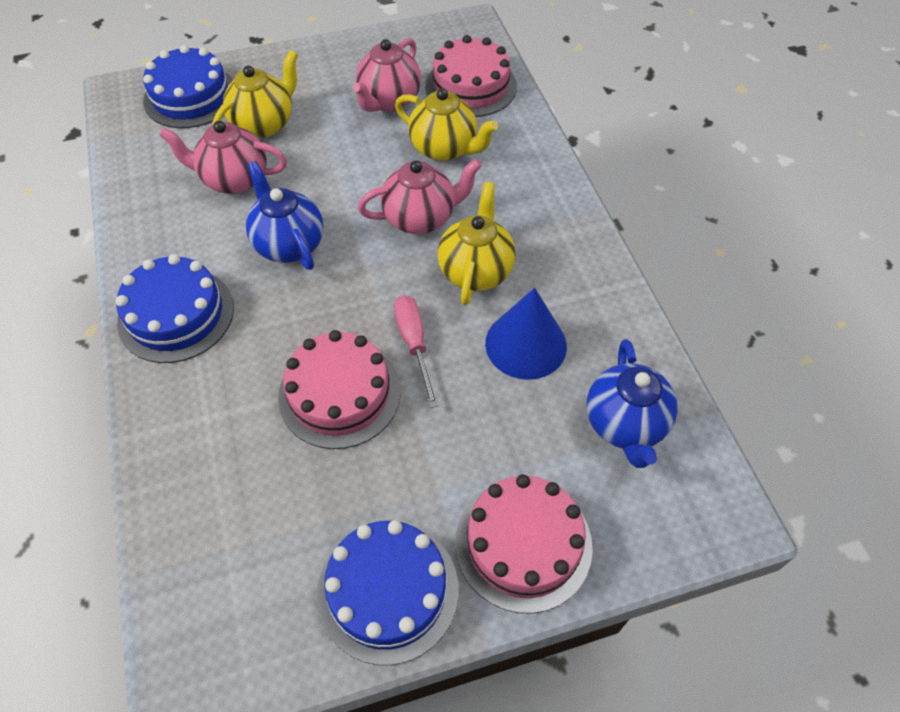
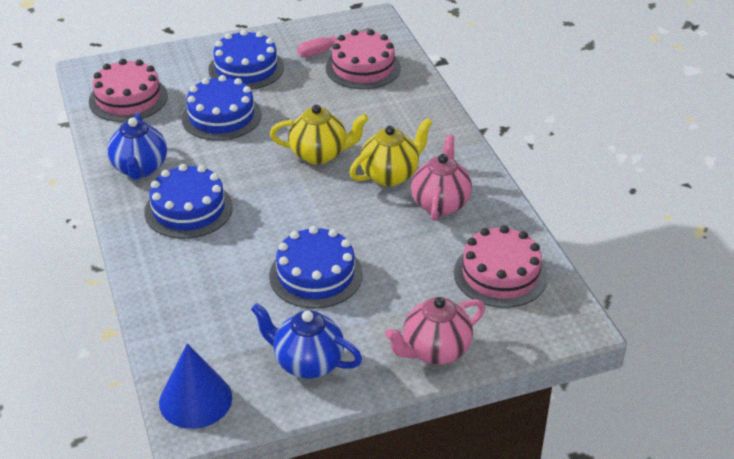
blue cake: [115,254,234,363] [143,45,233,128] [317,520,459,665] = 3 -> [144,164,233,239] [181,75,262,141] [208,30,284,90] [269,226,363,309] = 4
pink teapot: [159,121,287,194] [353,38,421,112] [358,159,482,234] = 3 -> [385,297,485,364] [411,134,472,221] = 2
yellow teapot: [213,50,298,138] [395,88,498,161] [437,182,516,305] = 3 -> [270,105,369,165] [350,118,433,186] = 2

